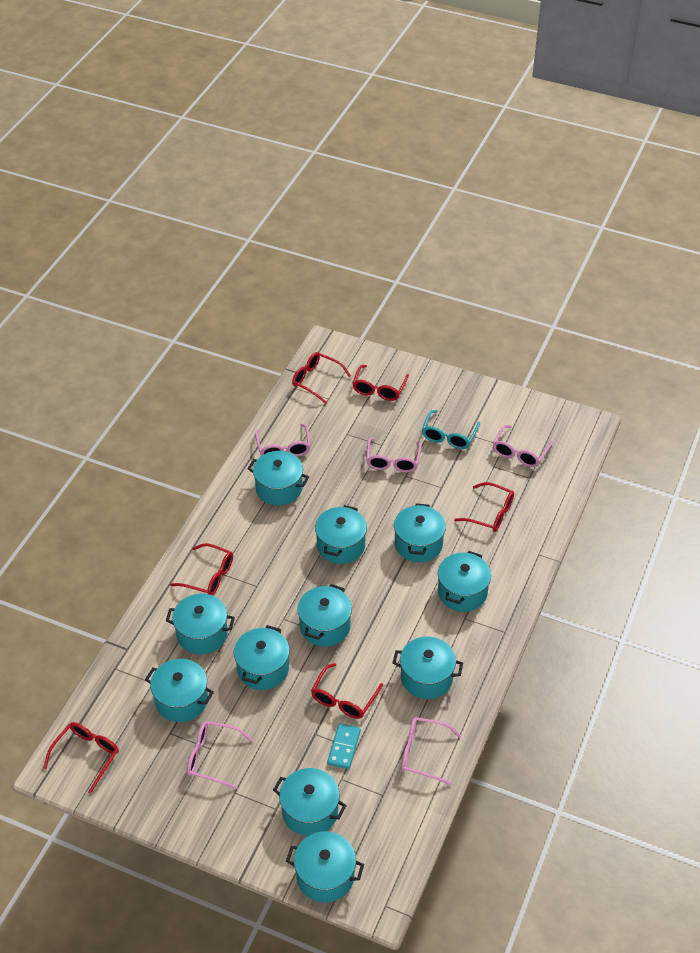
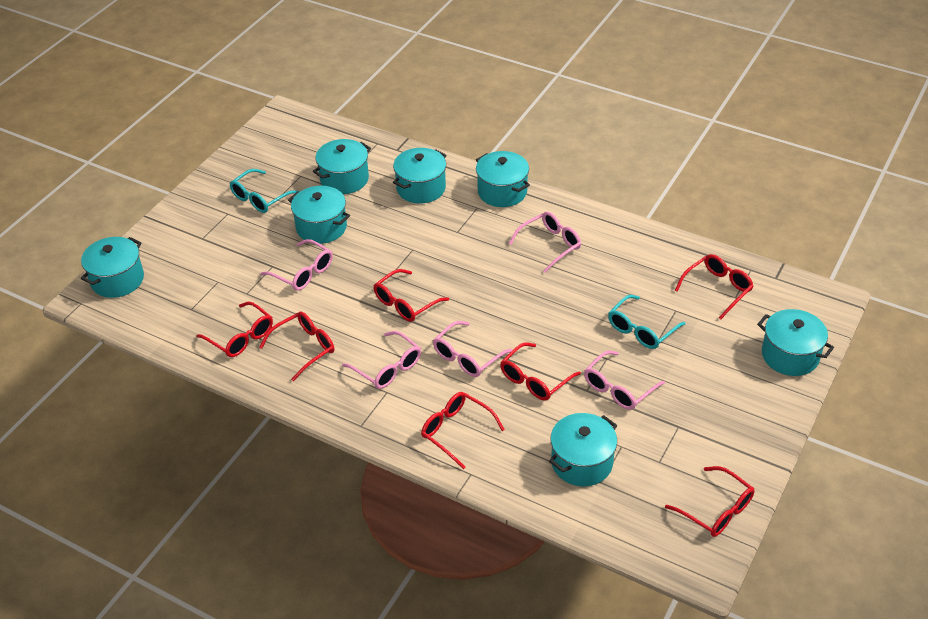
red glasses: [44,722,119,794] [170,543,233,595] [292,352,351,404] [311,663,383,719] [352,365,409,401] [454,482,514,532] = 6 -> [196,301,273,357] [259,312,334,381] [373,269,449,322] [421,392,505,469] [500,342,581,401] [665,466,755,537] [675,254,753,319] = 7
turquoise domino: [327,723,361,769] = 1 -> none = 0
turquoise glasses: [422,410,480,449] = 1 -> [229,169,300,213] [608,295,686,349] = 2
turquoise pot: [145,659,214,722] [166,594,235,654] [234,625,290,690] [247,451,309,506] [273,768,347,836] [286,831,364,903] [297,584,352,647] [315,505,367,564] [393,636,463,699] [394,503,446,562] [438,551,491,612] = 11 -> [81,237,144,298] [288,186,350,244] [313,139,371,194] [393,148,447,203] [476,151,530,207] [549,413,617,487] [757,309,834,376] = 7

